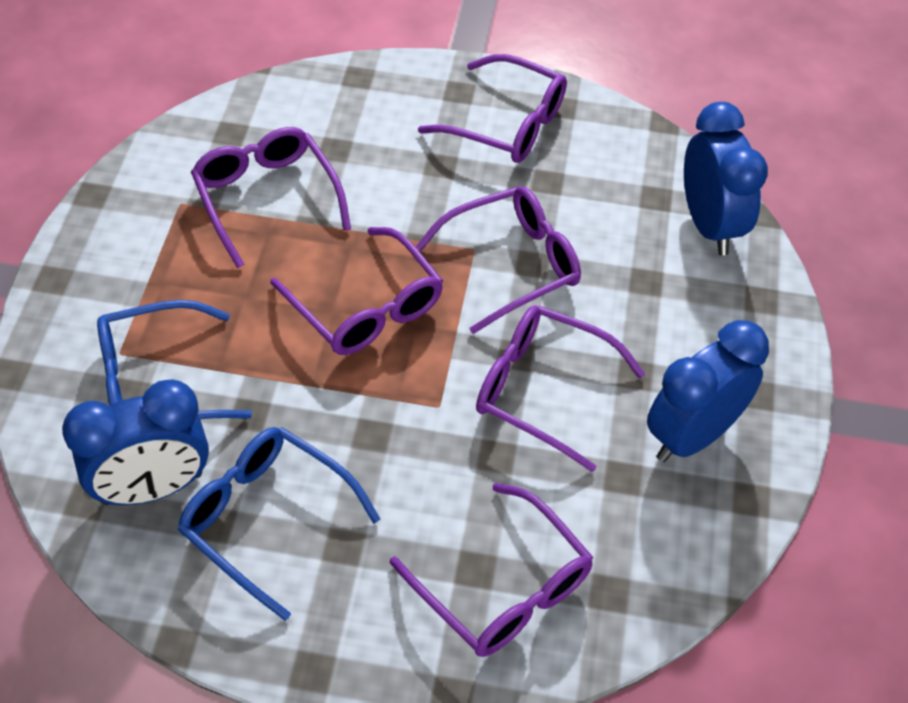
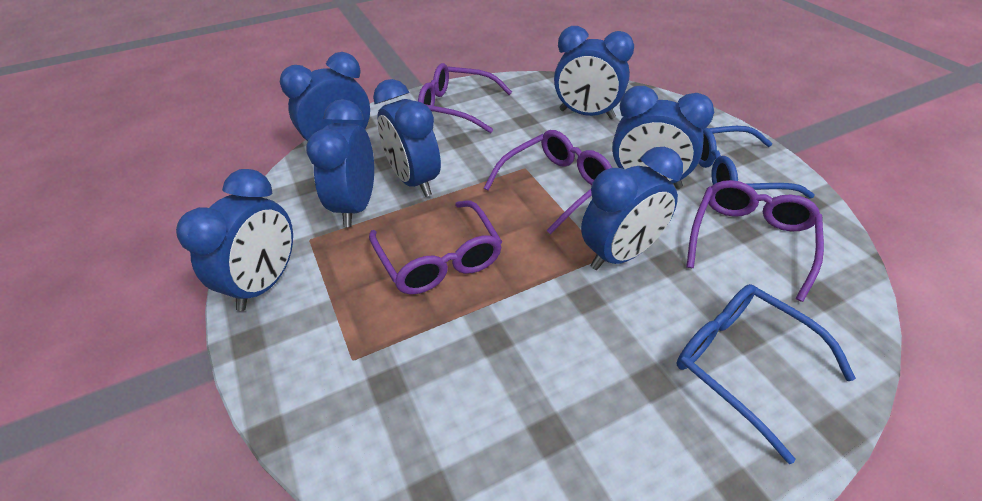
blue clock: [62,379,209,505] [647,320,769,462] [684,102,768,255] = 3 -> [176,169,293,311] [280,52,370,141] [306,99,374,227] [373,79,441,197] [554,26,634,119] [581,147,683,270] [612,86,714,189] = 7
purple glasses: [191,127,351,268] [270,227,443,355] [390,483,594,657] [415,186,581,334] [418,54,567,163] [476,305,645,472] = 6 -> [369,200,502,294] [418,63,512,133] [484,130,612,234] [686,180,824,302] = 4

